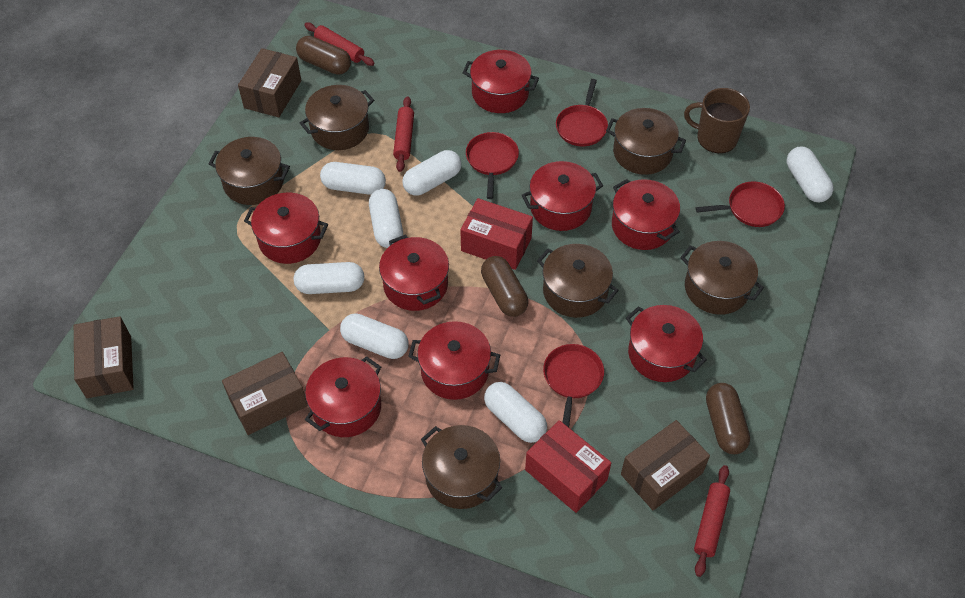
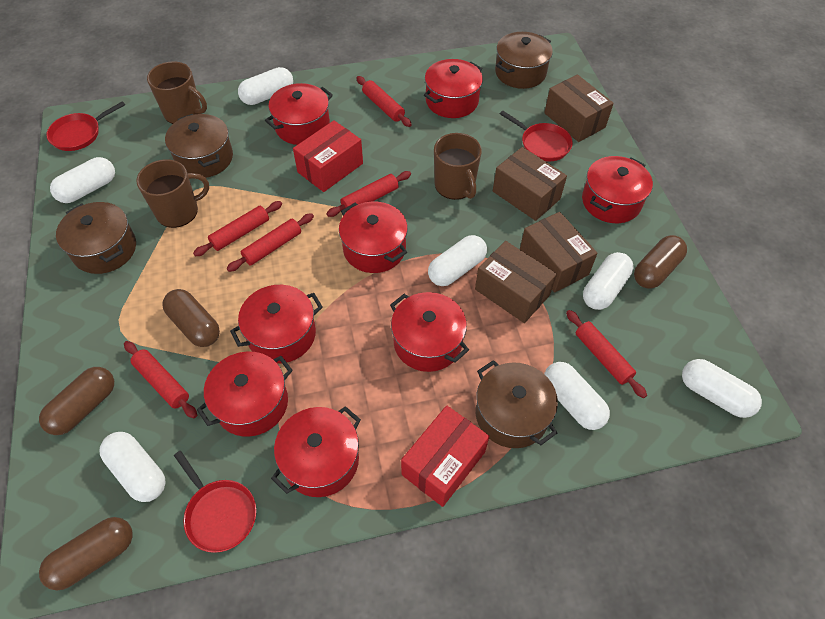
brown capsule: [296,36,351,75] [481,256,528,317] [706,383,750,454] = 3 -> [39,367,114,435] [39,517,133,590] [162,289,220,347] [634,235,687,289] = 4
brown mug: [684,88,750,153] = 1 -> [136,159,209,228] [147,61,207,124] [434,133,482,200] = 3
brown pot: [209,137,290,205] [300,85,374,150] [421,425,503,509] [537,244,619,318] [606,108,686,175] [680,241,764,315] = 6 -> [56,202,136,274] [165,114,233,178] [476,360,558,448] [495,32,553,89] = 4
red pan: [466,132,519,199] [543,344,604,427] [556,79,608,146] [695,181,785,227] = 4 -> [46,101,125,151] [174,451,256,553] [500,111,573,162] = 3
red rolling pin: [304,23,375,66] [393,96,414,172] [694,465,730,577] = 3 -> [124,341,197,418] [193,201,282,257] [227,213,314,272] [326,171,411,217] [356,76,412,127] [566,310,647,398] = 6

